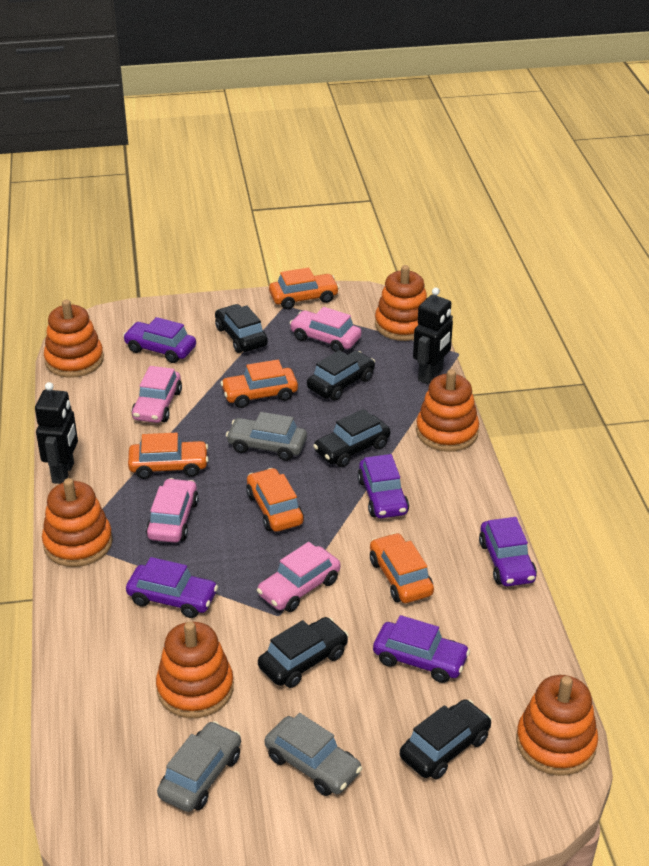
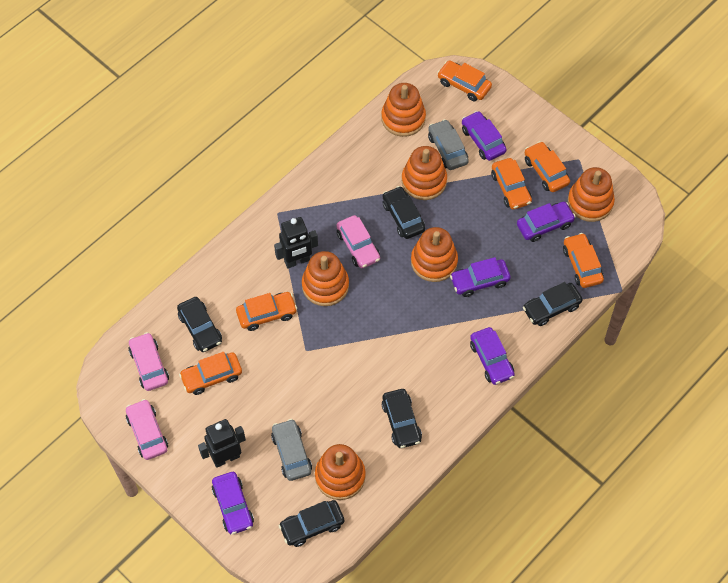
grey car: [157,721,241,812] [226,412,307,461] [265,713,362,796] = 3 -> [271,419,312,481] [428,119,469,170] = 2
orange car: [128,433,208,479] [220,360,298,408] [246,468,304,532] [269,267,340,309] [370,533,434,603] = 5 -> [179,352,242,395] [236,292,297,331] [437,60,492,101] [491,158,532,209] [525,141,570,192] [563,233,604,288] = 6
pink car: [132,366,182,423] [146,478,199,543] [257,542,341,612] [289,307,362,352] = 4 -> [126,399,168,460] [128,332,169,391] [337,215,380,268] = 3

